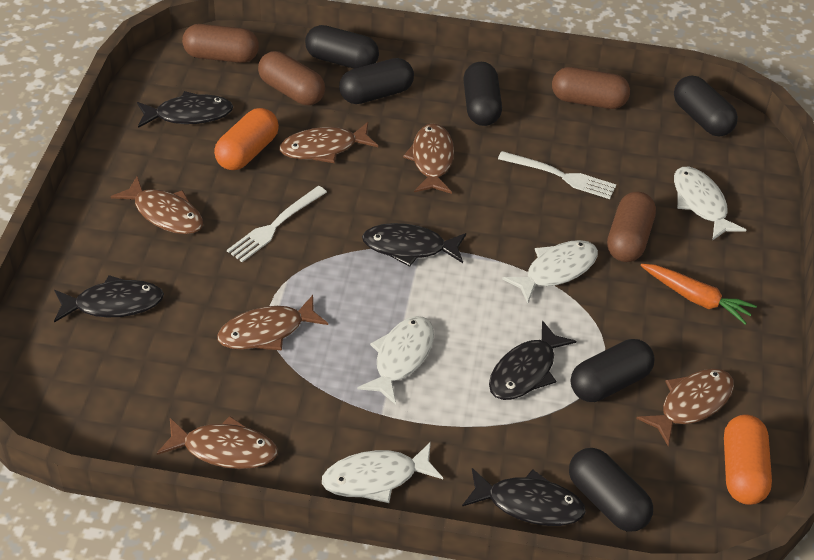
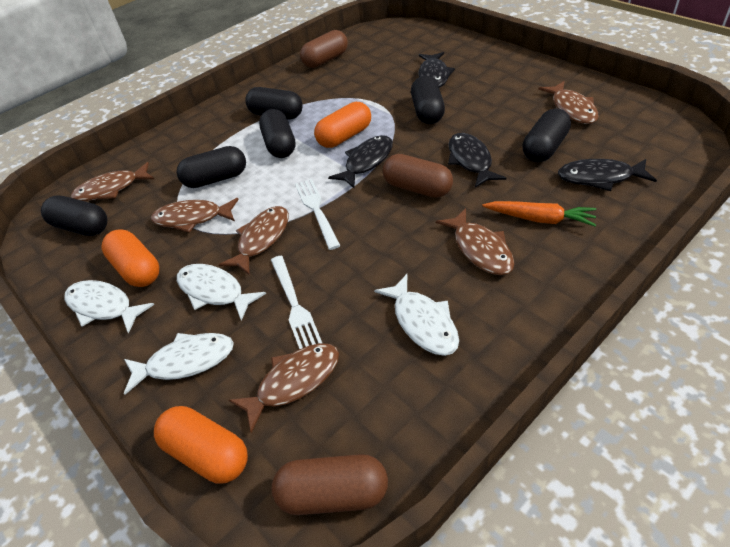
black fish: [54,275,164,323] [137,91,233,128] [362,223,466,267] [462,468,586,526] [489,321,576,400] = 5 -> [328,135,393,188] [418,52,455,88] [448,133,506,188] [558,159,657,191] = 4
brown capsule: [182,24,259,63] [258,51,325,105] [552,67,630,109] [607,191,656,262] = 4 -> [272,454,388,515] [300,30,348,68] [383,154,453,198] = 3
orange capsule: [214,108,279,170] [724,415,772,505] = 2 -> [102,229,159,287] [154,406,248,483] [314,102,371,148] = 3

